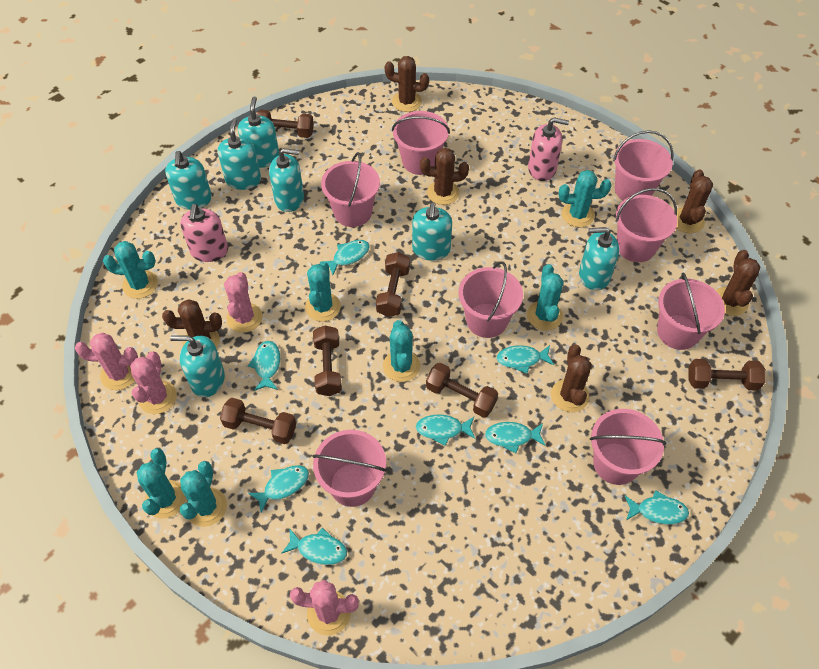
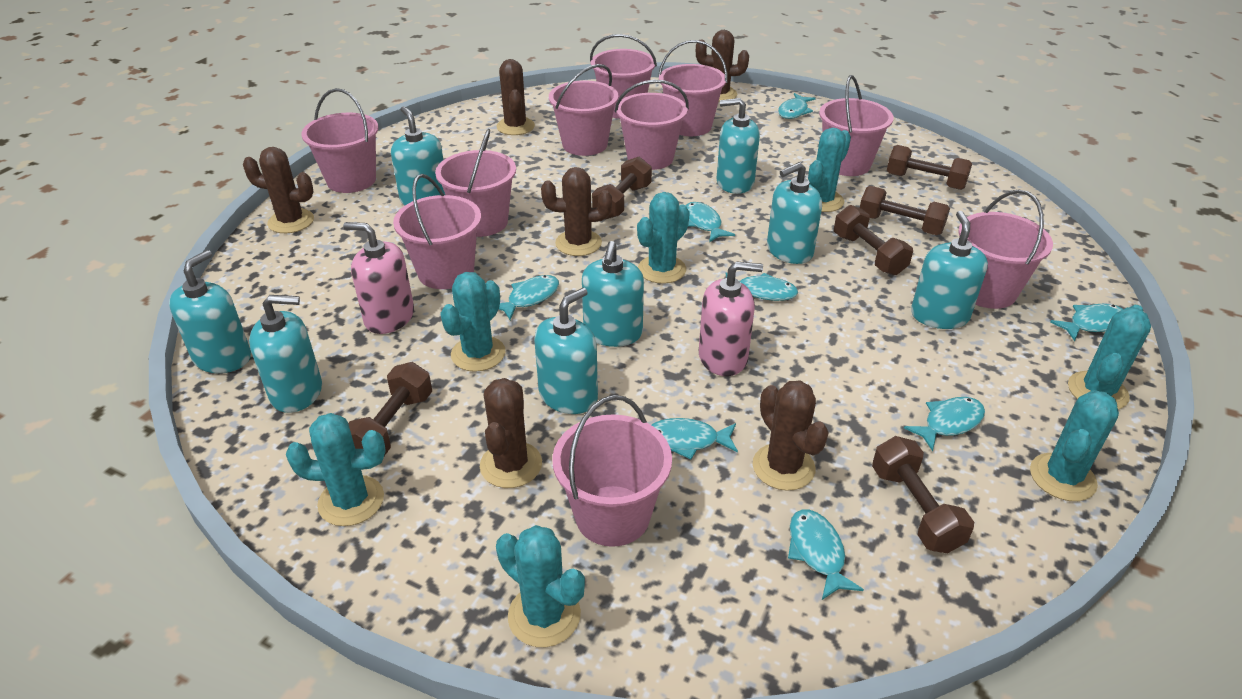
pink bucket: [312,430,387,507] [321,152,380,227] [392,111,450,175] [459,261,523,338] [590,409,666,485] [613,130,674,200] [616,188,677,262] [657,272,725,350] = 8 -> [301,88,379,193] [393,174,481,289] [435,129,516,237] [549,64,619,156] [552,395,672,547] [590,34,657,119] [615,80,689,170] [658,40,727,136] [819,75,893,176] [958,189,1053,309] = 10
pink cactus: [75,333,138,390] [130,351,177,414] [224,272,262,333] [290,580,359,635] = 4 -> none = 0
turquoise soap dispenser: [165,151,212,210] [170,335,225,397] [218,118,261,190] [238,96,279,168] [269,148,304,212] [412,202,452,261] [579,227,619,291] = 7 -> [169,250,251,373] [249,295,322,413] [391,106,445,206] [534,288,598,414] [582,241,644,347] [716,98,760,194] [767,162,822,264] [911,211,988,329] = 8

